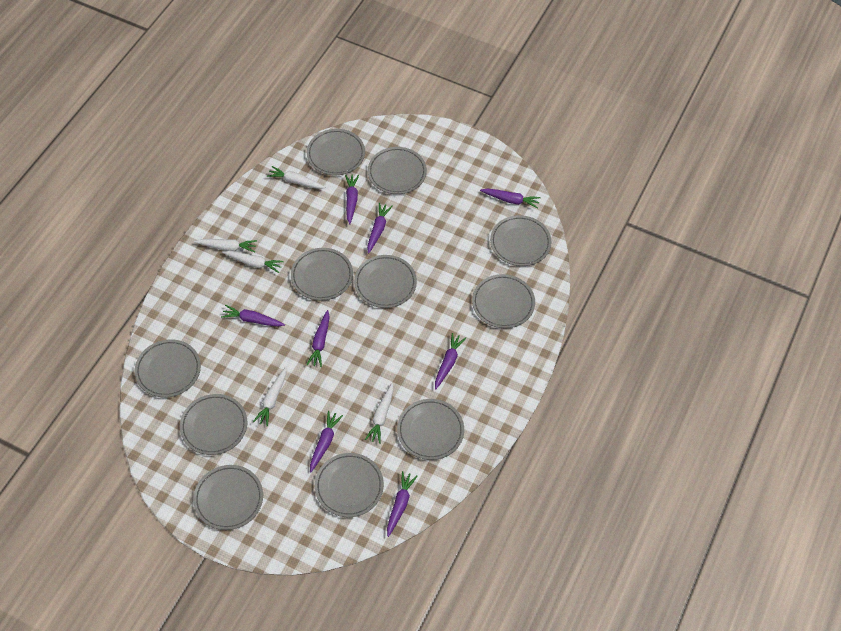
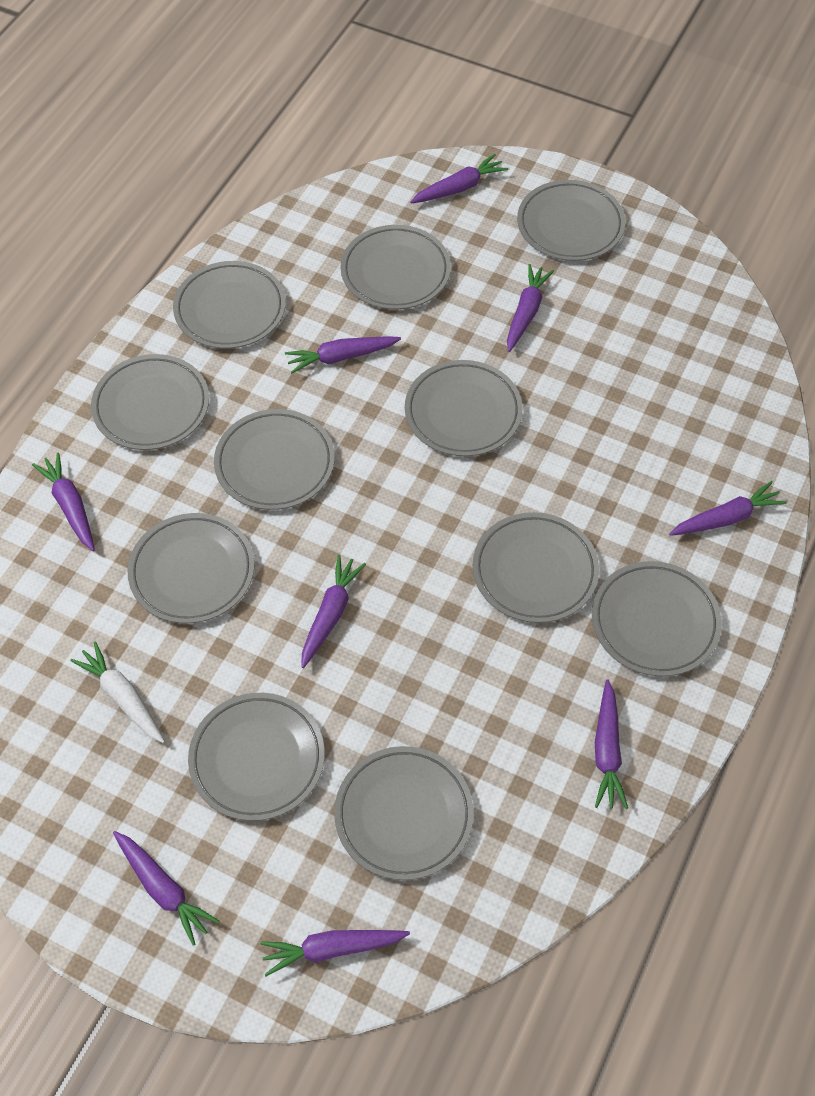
purple carrot: [221,305,285,327] [306,310,330,367] [310,411,343,472] [345,174,359,224] [367,203,393,254] [387,471,418,537] [435,333,466,389] [480,189,541,209] = 8 -> [32,452,95,551] [113,831,219,946] [260,930,410,976] [285,336,401,374] [301,555,366,668] [410,154,508,203] [507,264,554,352] [595,680,628,809] [669,481,787,536] = 9
white carrot: [194,239,257,252] [222,251,284,273] [253,367,286,427] [267,166,325,189] [365,383,394,444] = 5 -> [70,641,165,743] = 1

